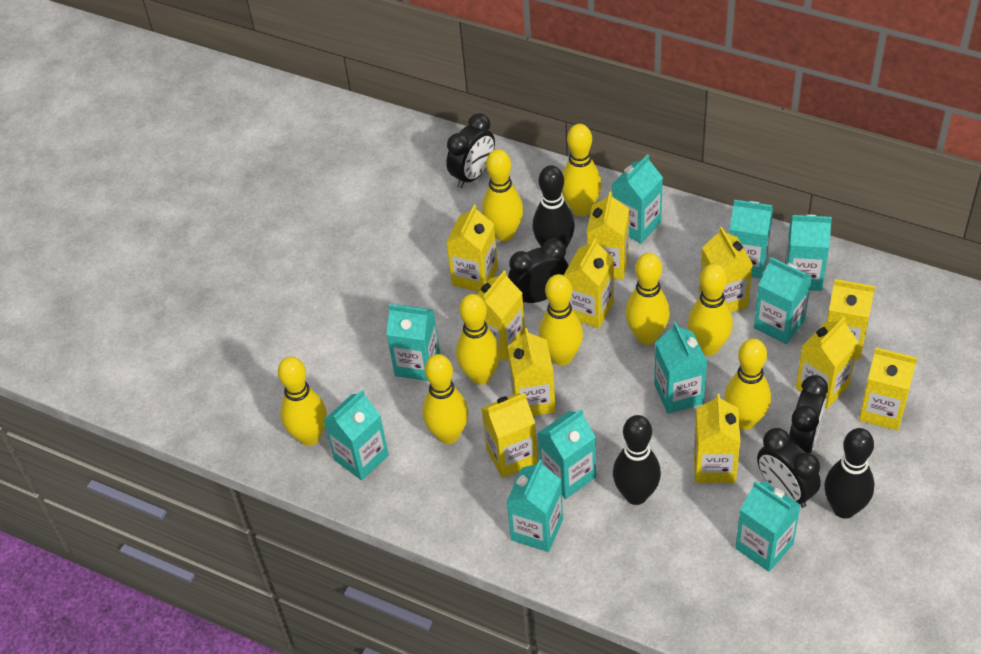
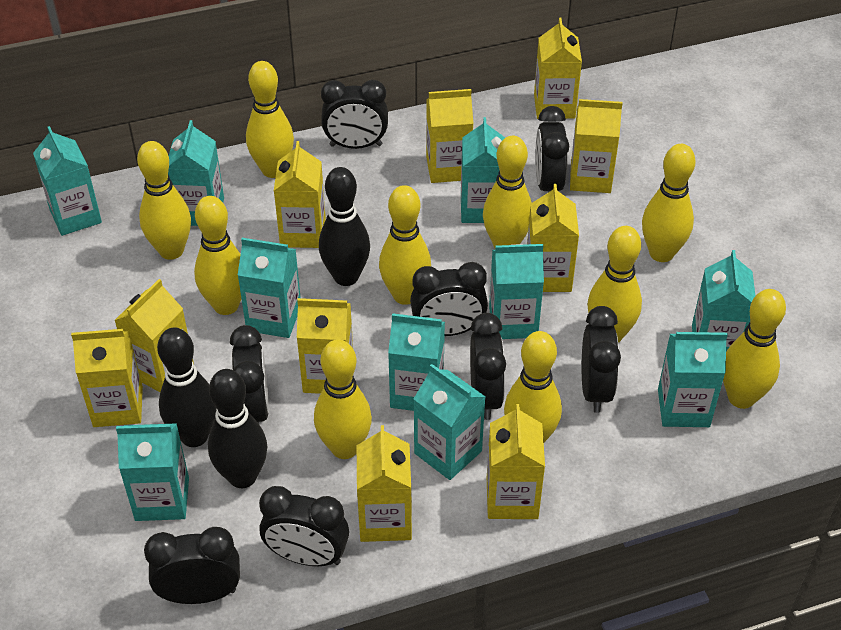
black clock: [446,113,495,188] [508,238,569,303] [757,428,821,508] [789,375,828,453] = 4 -> [144,527,240,604] [230,325,269,424] [259,486,349,566] [321,80,388,149] [410,262,488,336] [470,313,506,420] [535,106,569,193] [582,306,621,413] = 8
yellow bowling pin: [278,357,327,446] [422,354,468,444] [456,294,501,385] [482,149,523,241] [539,274,583,366] [562,124,602,216] [625,253,670,345] [688,263,733,355] [724,338,771,430] = 9 -> [137,141,191,260] [194,196,241,315] [246,61,294,178] [314,339,372,459] [379,185,431,305] [483,136,532,248] [504,331,562,442] [587,226,642,343] [642,144,696,262] [723,289,786,409] = 10
yellow carton: [446,205,498,292] [477,271,525,361] [481,393,538,478] [508,328,556,416] [564,238,614,328] [587,191,629,280] [694,394,741,483] [699,227,753,312] [796,317,859,409] [827,279,875,360] [859,348,917,431] = 11 -> [71,329,143,427] [114,279,194,392] [274,141,326,248] [297,298,353,394] [357,425,412,542] [426,89,473,183] [487,404,545,519] [527,184,579,292] [534,18,582,119] [570,99,622,193] = 10

